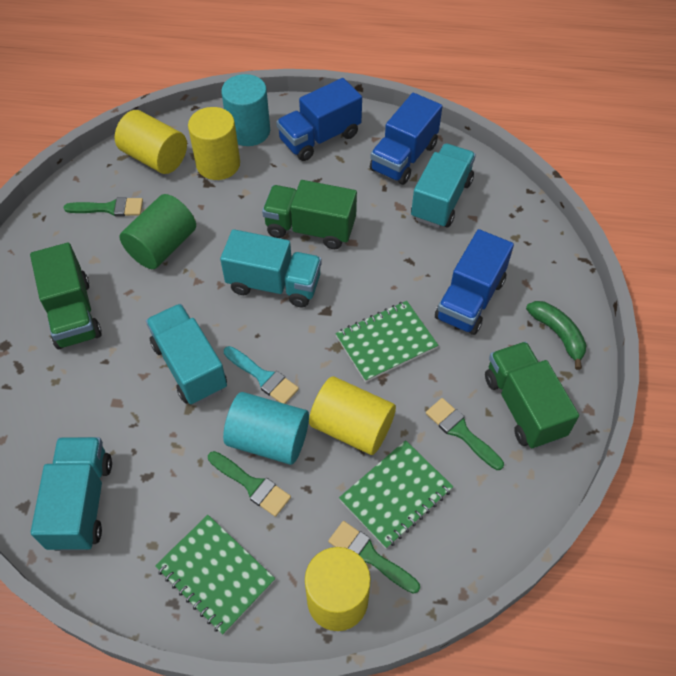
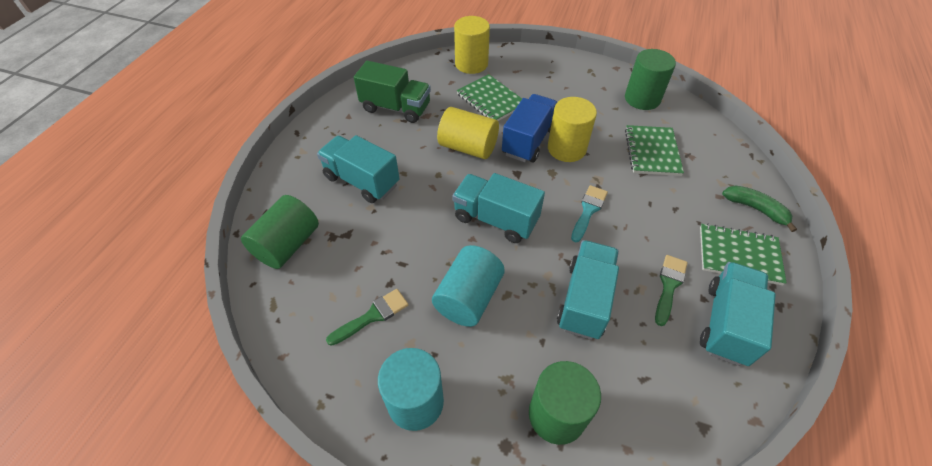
blue truck: [276,78,362,161] [370,93,442,185] [435,229,514,335] = 3 -> [502,94,557,163] = 1
green brush: [64,197,143,217] [208,451,291,517] [328,521,420,594] [426,398,504,470] = 4 -> [326,289,408,346] [655,255,688,326] = 2
green cylinder: [119,194,196,269] = 1 -> [241,195,319,269] [529,361,601,445] [625,49,676,110] = 3
green truck: [30,243,102,349] [262,180,357,249] [485,342,579,449] = 3 -> [354,61,431,123] = 1
yellow cylinder: [115,110,187,174] [188,107,240,180] [305,547,371,631] [309,376,396,455] = 4 -> [437,107,499,159] [454,16,490,74] [548,97,597,162] = 3

